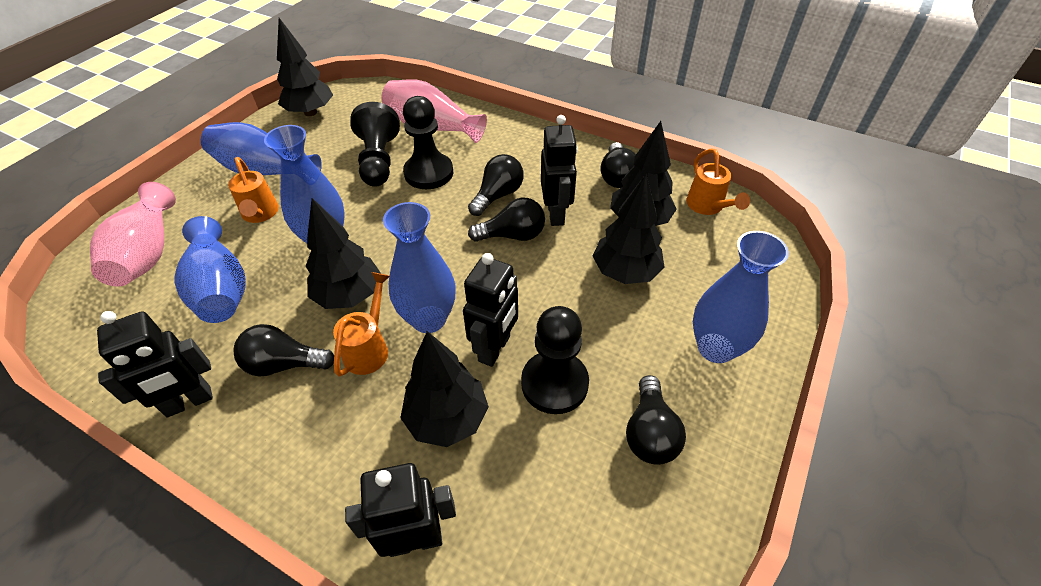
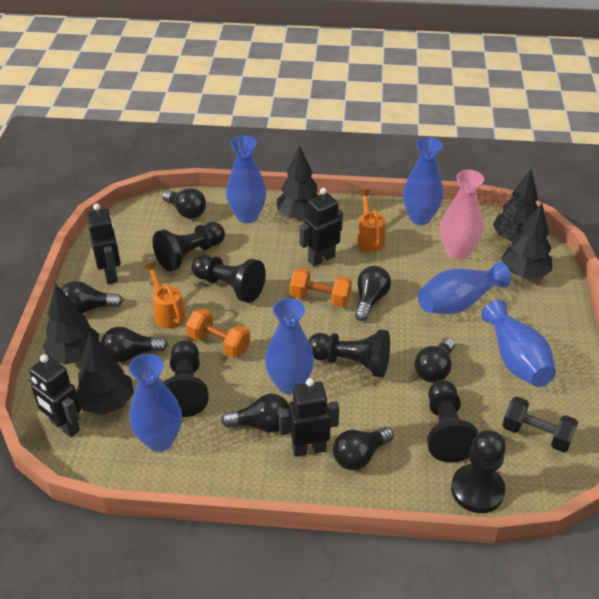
black dumbbell: none = 0 -> [503,397,578,452] = 1
black light bulb: [233,324,334,377] [468,154,524,216] [468,197,545,242] [601,142,636,188] [626,375,686,465] = 5 -> [61,281,123,314] [101,327,168,363] [162,188,206,219] [221,393,289,433] [333,427,394,470] [355,266,391,321] [414,338,455,383] = 7
black pawn: [350,102,400,187] [403,96,453,189] [521,306,589,414] = 3 -> [153,222,225,271] [164,340,209,417] [191,255,266,303] [308,330,390,377] [427,380,478,462] [451,430,506,513] = 6
blue vase: [174,216,246,323] [201,122,322,175] [264,125,345,244] [383,202,456,333] [693,231,789,363] = 5 -> [129,354,182,452] [226,135,266,223] [265,298,314,394] [403,137,444,225] [418,262,511,314] [481,300,556,387] = 6
orange dumbbell: none = 0 -> [186,308,250,358] [290,268,352,307] = 2
orange watering can: [228,157,279,223] [333,272,389,377] [686,148,750,215] = 3 -> [143,262,186,329] [357,189,385,252] = 2
pink vase: [90,182,176,286] [381,79,487,143] = 2 -> [440,170,484,260] = 1

